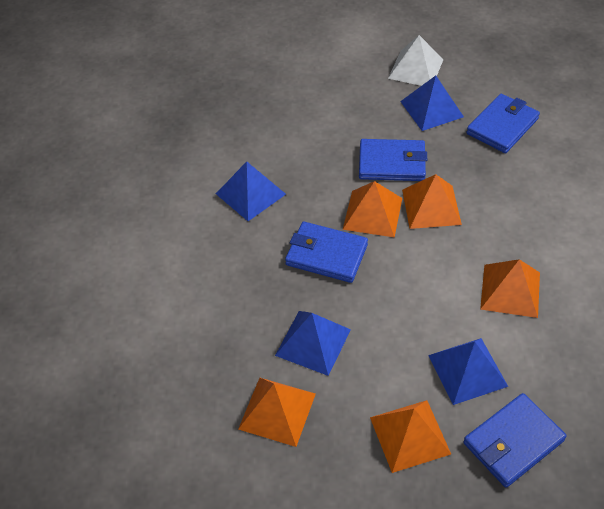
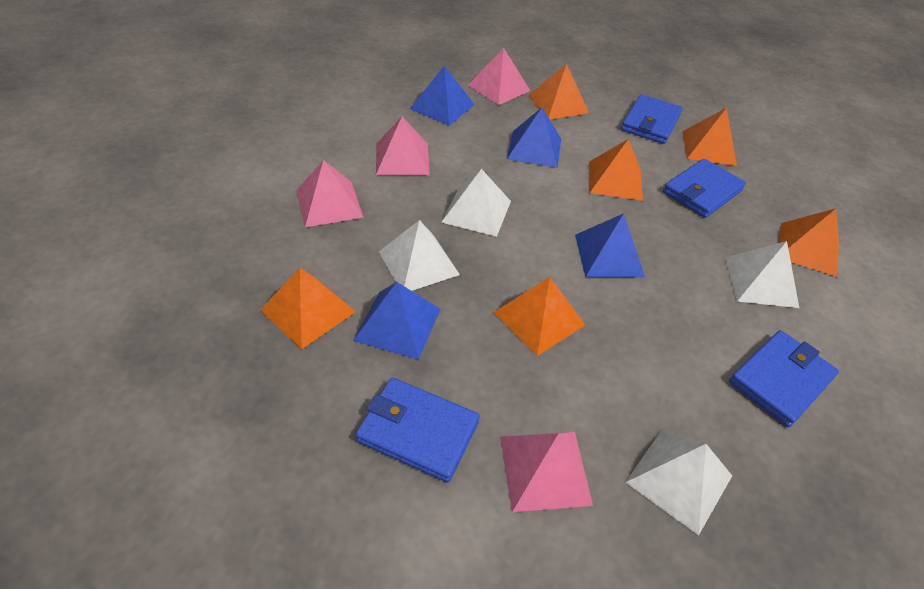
orange pyramid: [238,378,316,447] [343,181,402,238] [370,400,451,473] [402,174,462,229] [480,259,540,318] = 5 -> [260,268,356,349] [493,277,585,356] [528,64,589,120] [589,139,643,201] [683,108,737,166] [779,208,839,277] = 6
pink pyramid: none = 0 -> [296,160,364,227] [376,116,430,175] [468,48,530,105] [500,432,593,512] = 4
white pyramid: [388,35,444,86] = 1 -> [379,220,460,291] [441,169,511,237] [625,429,732,536] [725,241,799,308] = 4

